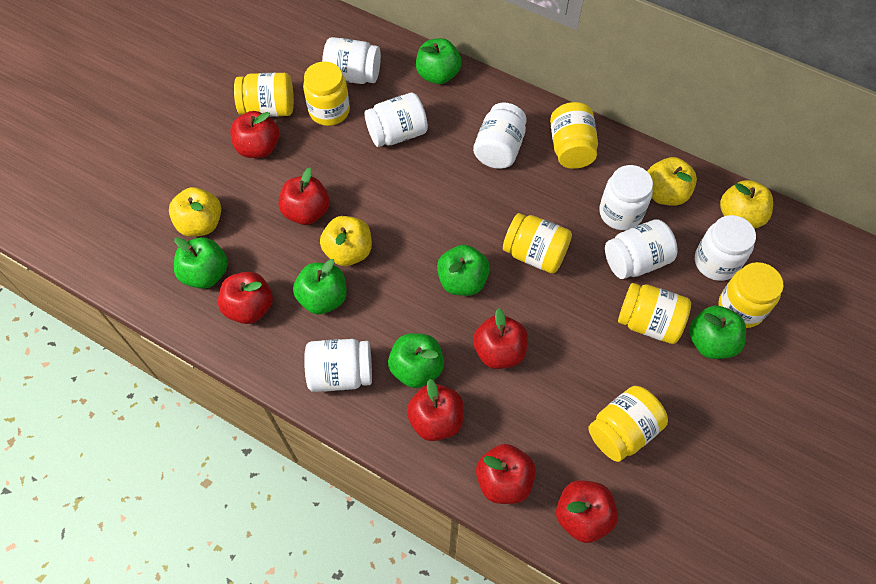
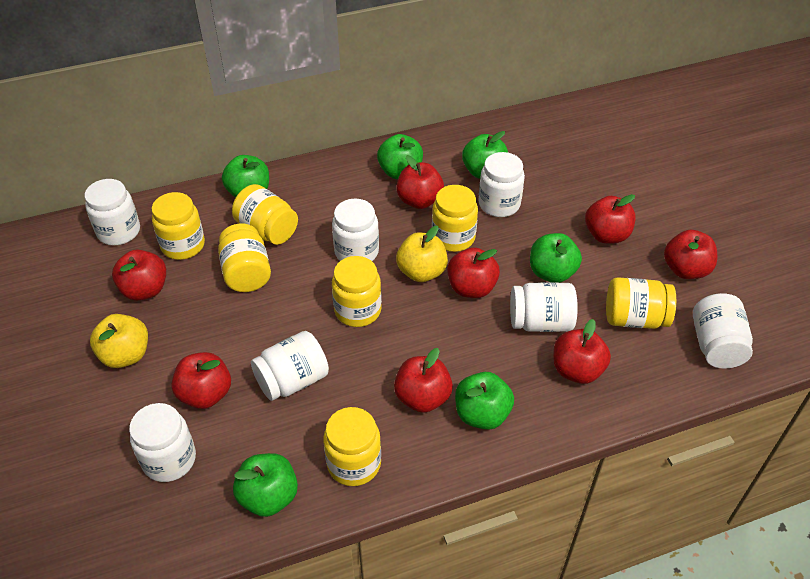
red apple: [218,272,273,324] [230,111,279,158] [279,168,329,225] [407,379,464,441] [473,308,528,369] [476,444,536,504] [556,480,618,543] = 7 -> [112,249,166,300] [171,352,231,409] [394,348,453,413] [396,155,444,209] [447,248,500,298] [553,319,611,384] [585,194,636,243] [664,230,717,279] = 8
yellow apple: [169,187,221,237] [320,216,372,266] [647,157,697,206] [720,180,773,229] = 4 -> [90,314,148,368] [396,226,448,282] = 2

